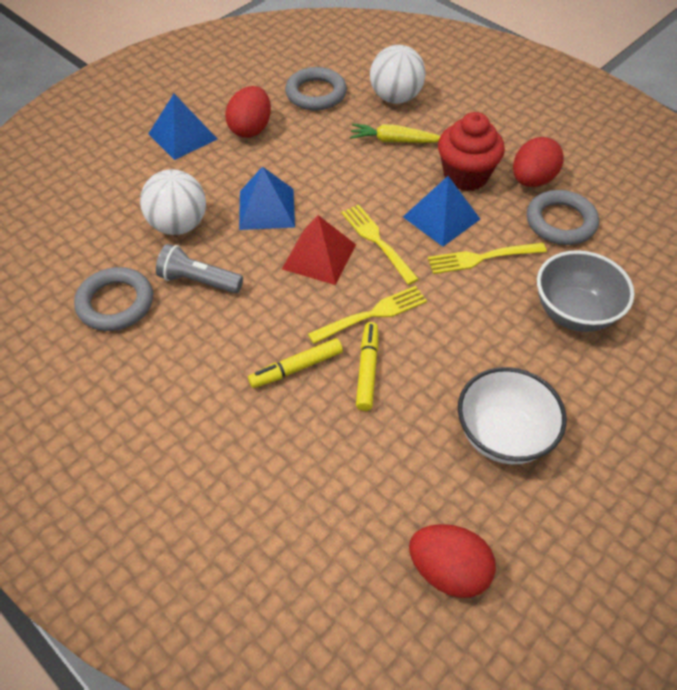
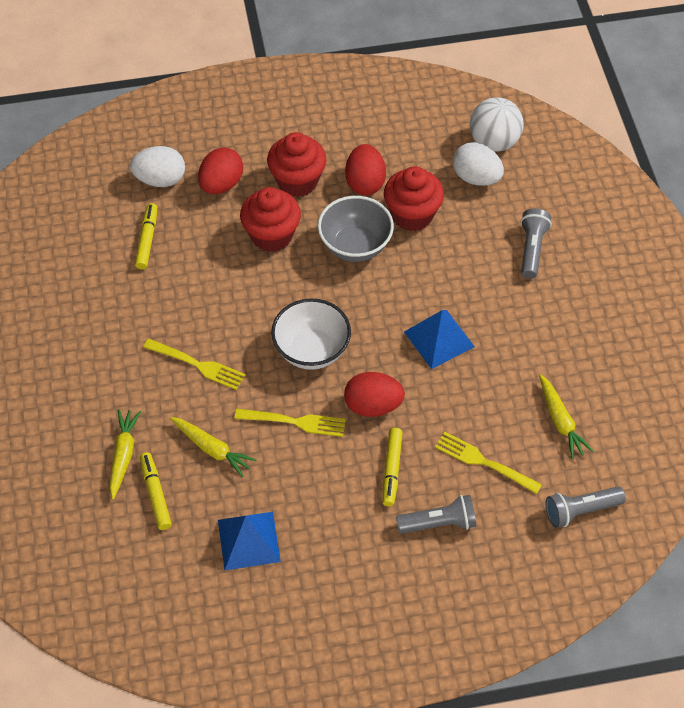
blue pyramid: [148,94,217,160] [239,166,295,230] [403,176,480,246] = 3 -> [218,512,281,570] [404,310,475,369] = 2
grey flashlight: [156,244,243,293] = 1 -> [396,495,476,534] [521,209,552,278] [545,486,626,528] = 3
grey ring: [74,267,153,331] [285,67,347,110] [527,190,599,245] = 3 -> none = 0
red cupcake: [438,112,505,191] = 1 -> [240,187,301,252] [267,132,326,197] [384,166,444,231] = 3
red pyramid: [282,215,356,285] = 1 -> none = 0
white ball: [140,169,206,235] [370,45,426,104] = 2 -> [470,97,524,152] = 1
white egg: none = 0 -> [130,146,185,187] [453,142,504,186] = 2
yellow carrot: [350,124,440,143] = 1 -> [109,409,141,500] [170,417,256,477] [539,374,593,459] = 3
yellow marker: [248,338,343,388] [356,322,378,411] = 2 -> [135,203,157,270] [140,452,172,530] [382,428,403,506] = 3

